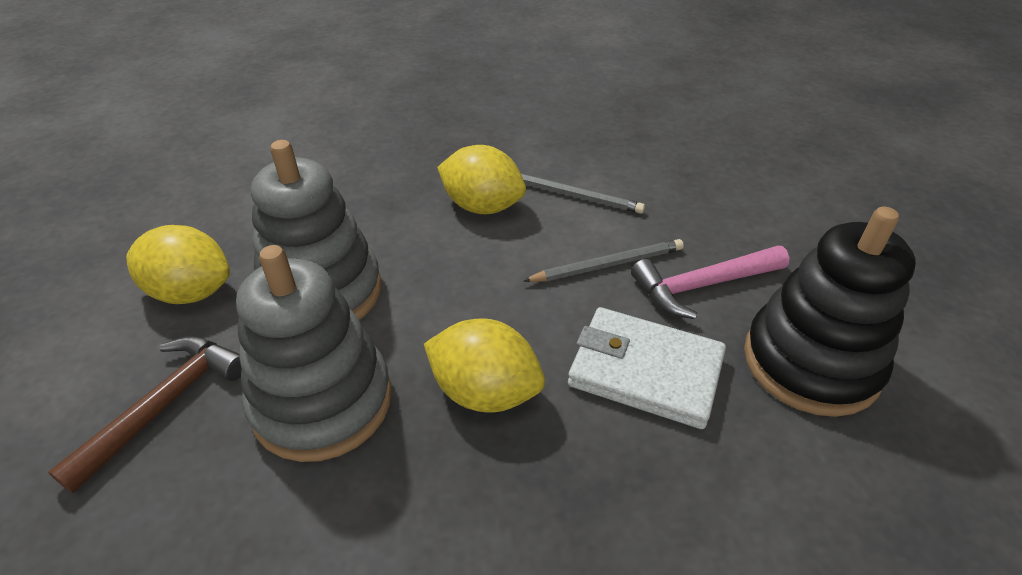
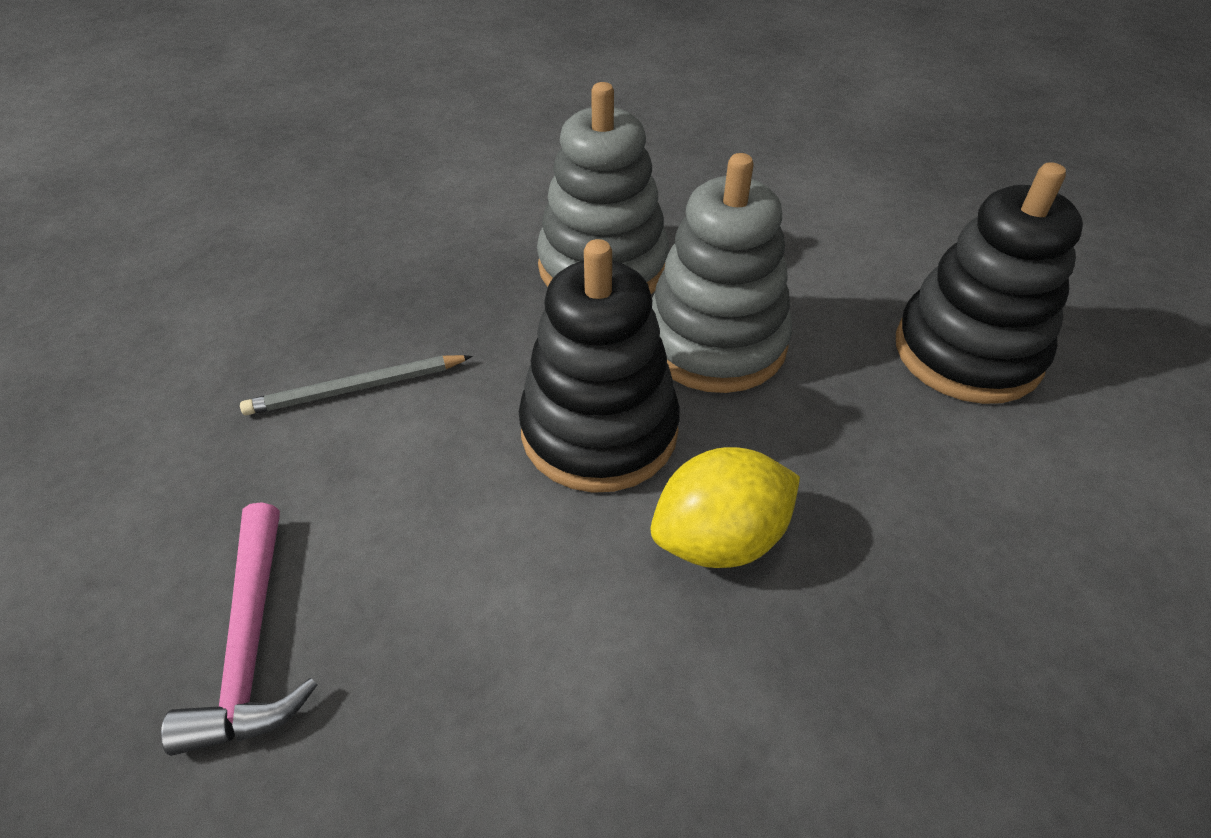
black stacking toy: [744,206,916,417] = 1 -> [519,239,680,493] [896,162,1083,404] = 2
brown hammer: [48,336,242,494] = 1 -> none = 0
grey pencil: [521,173,645,214] [523,239,684,282] = 2 -> [240,355,473,415] = 1
white wallet: [568,307,726,429] = 1 -> none = 0
yellow lemon: [126,225,230,304] [424,318,545,412] [437,145,526,214] = 3 -> [651,447,800,568] = 1

